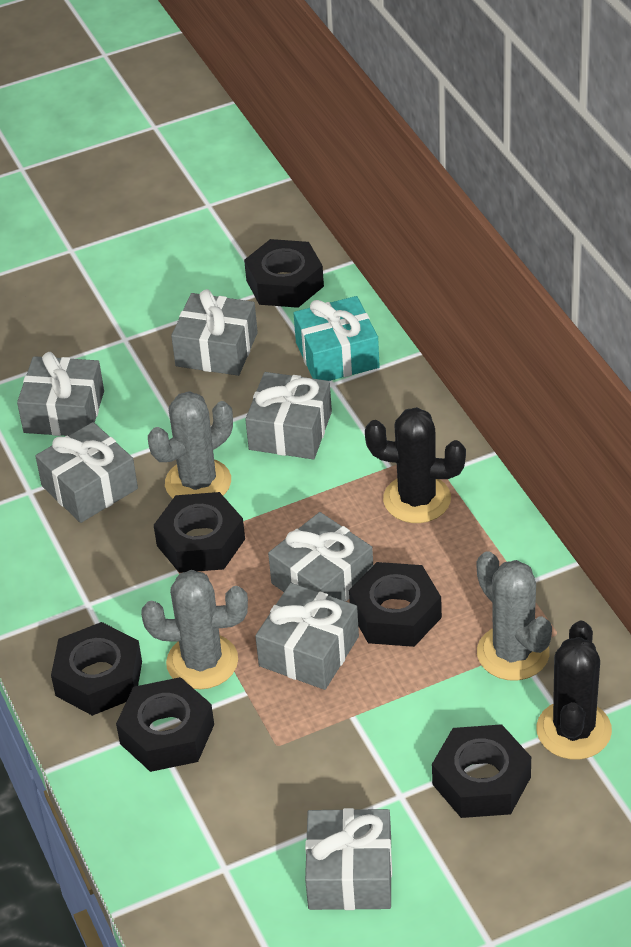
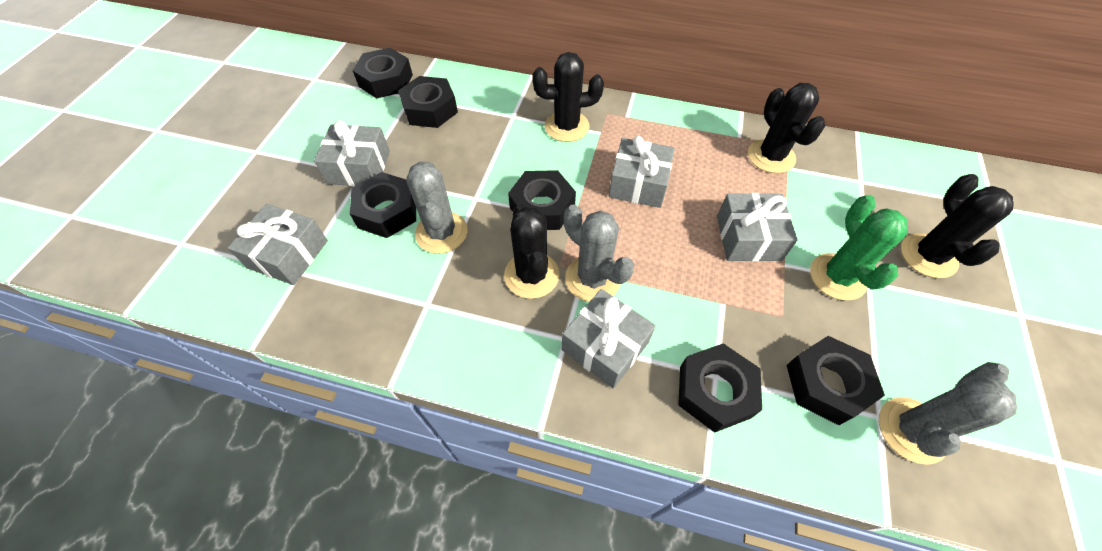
black cactus: [365,407,466,523] [536,621,612,759] = 2 -> [504,204,560,299] [532,52,604,142] [748,83,825,173] [901,174,1014,278] = 4
green cactus: none = 0 -> [810,195,908,301] = 1
grey gift: [17,352,104,436] [35,422,138,523] [171,289,258,376] [245,372,332,459] [255,583,359,690] [268,512,373,601] [305,808,392,910] = 7 -> [227,204,328,285] [314,120,390,186] [562,289,656,388] [609,136,675,208] [717,193,798,261] = 5
turquoise gift: [293,296,380,381] = 1 -> none = 0

